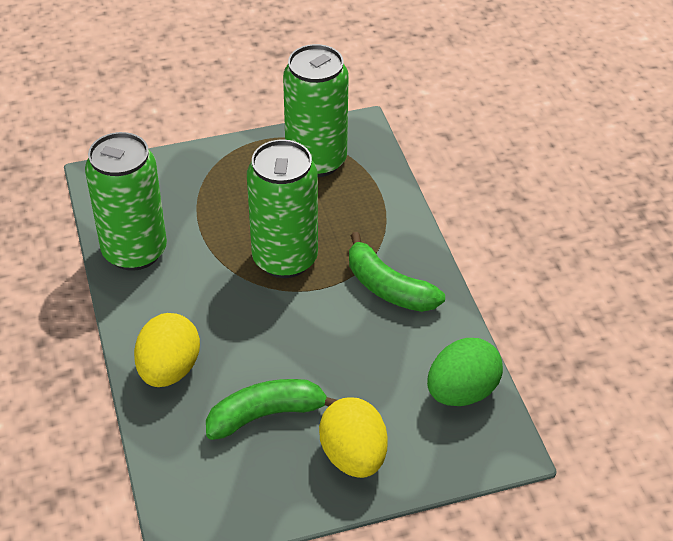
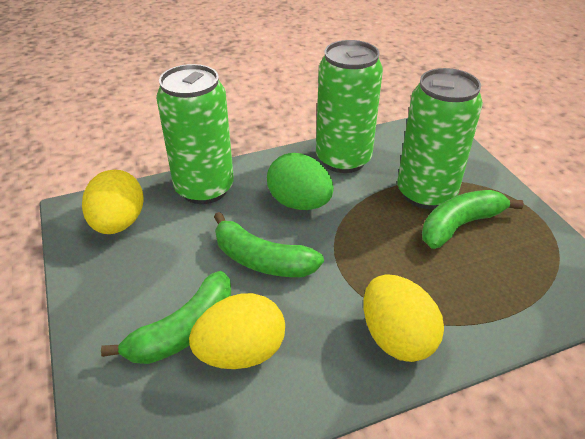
green banana: [206,379,337,440] [349,232,445,312] = 2 -> [101,271,231,364] [214,212,324,277] [422,190,524,249] = 3
yellow egg: [134,313,200,387] [319,397,388,478] = 2 -> [82,170,144,234] [189,293,285,369] [363,274,444,362] = 3

